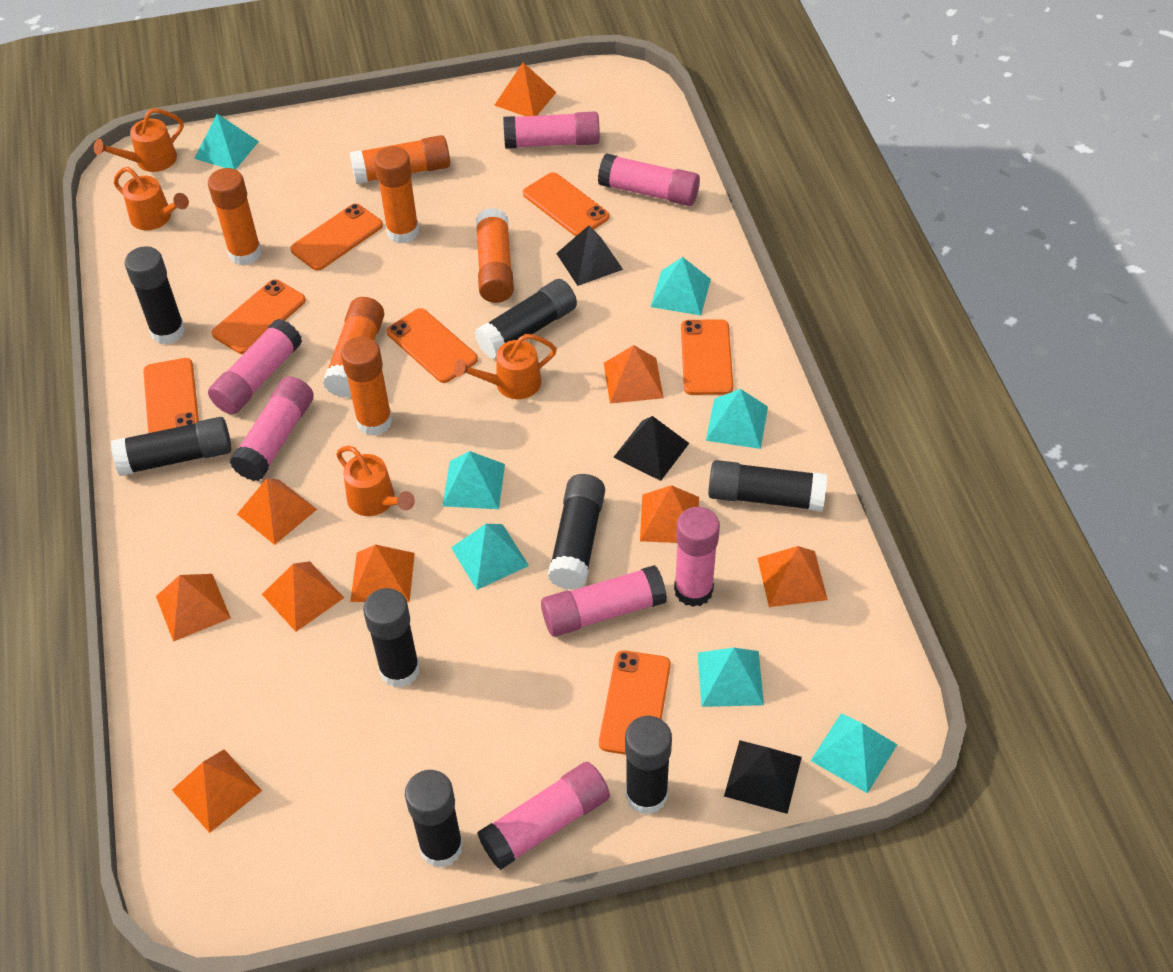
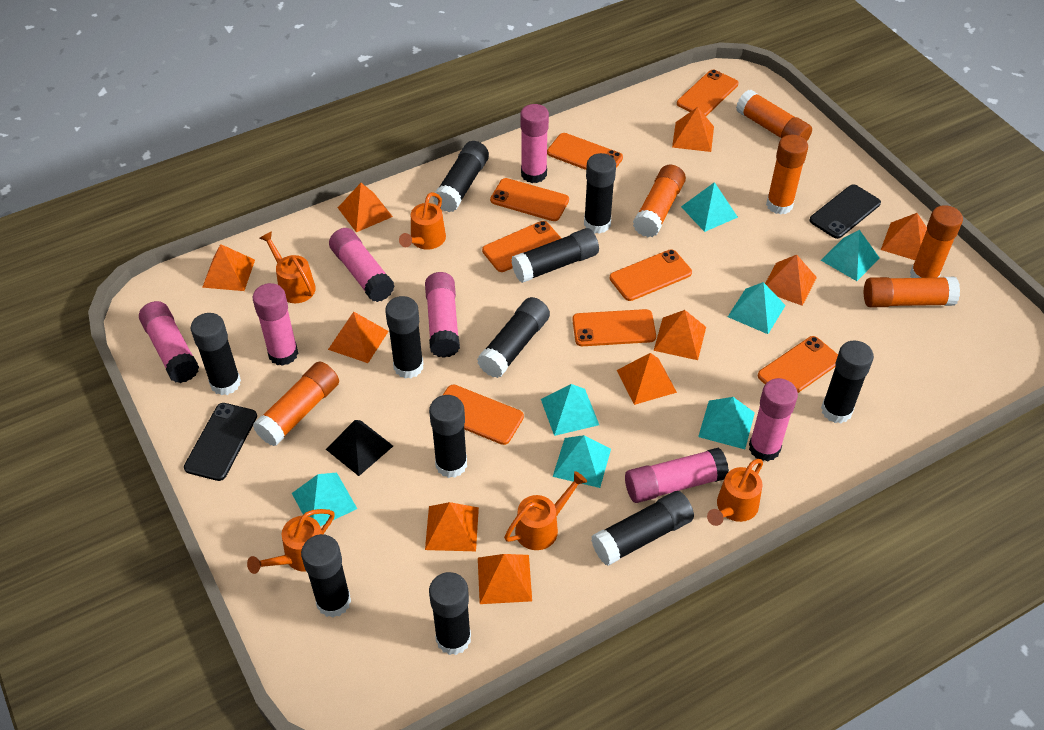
black glue stick: [111,417,231,476] [125,246,185,345] [363,588,420,688] [405,770,463,868] [475,279,577,359] [548,474,605,590] [625,716,672,815] [708,460,827,512] = 8 -> [191,313,241,395] [301,534,351,618] [385,296,424,379] [429,395,467,478] [429,572,471,655] [433,141,489,212] [477,297,550,378] [511,228,599,283] [584,153,616,234] [591,491,694,566] [821,340,874,423] = 11
black phone: none = 0 -> [184,403,257,481] [810,184,881,239] = 2
black pyramid: [556,225,623,286] [613,416,689,481] [724,740,802,814] = 3 -> [326,420,393,476] = 1
orange phone: [143,358,199,433] [212,279,306,354] [290,204,383,271] [387,308,478,383] [523,172,609,236] [599,650,671,755] [681,319,733,395] = 7 -> [443,385,524,445] [482,221,561,272] [490,178,569,221] [547,133,623,170] [572,309,656,346] [610,249,692,301] [677,70,738,116] [758,336,838,393] = 8
orange pyramid: [156,574,231,642] [172,749,262,833] [237,478,317,545] [262,561,344,632] [350,544,415,602] [494,62,557,116] [604,345,664,404] [640,485,699,543] [757,546,828,607] = 9 -> [202,244,255,291] [328,312,388,363] [338,183,393,232] [425,502,479,551] [478,554,532,604] [617,353,677,405] [654,310,706,360] [672,107,714,152] [765,255,817,306] [881,213,927,260] = 10
orange watering can: [94,108,184,172] [114,167,189,230] [336,446,415,516] [454,334,557,399] = 4 -> [247,509,335,574] [260,231,316,303] [399,192,446,250] [504,471,587,550] [707,459,763,526] = 5

